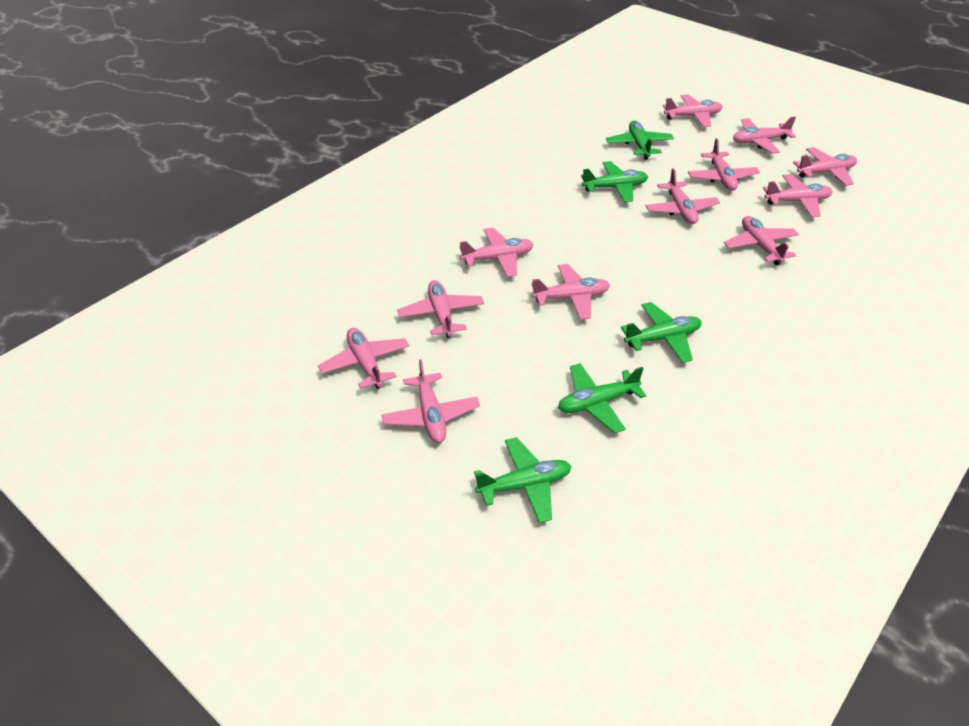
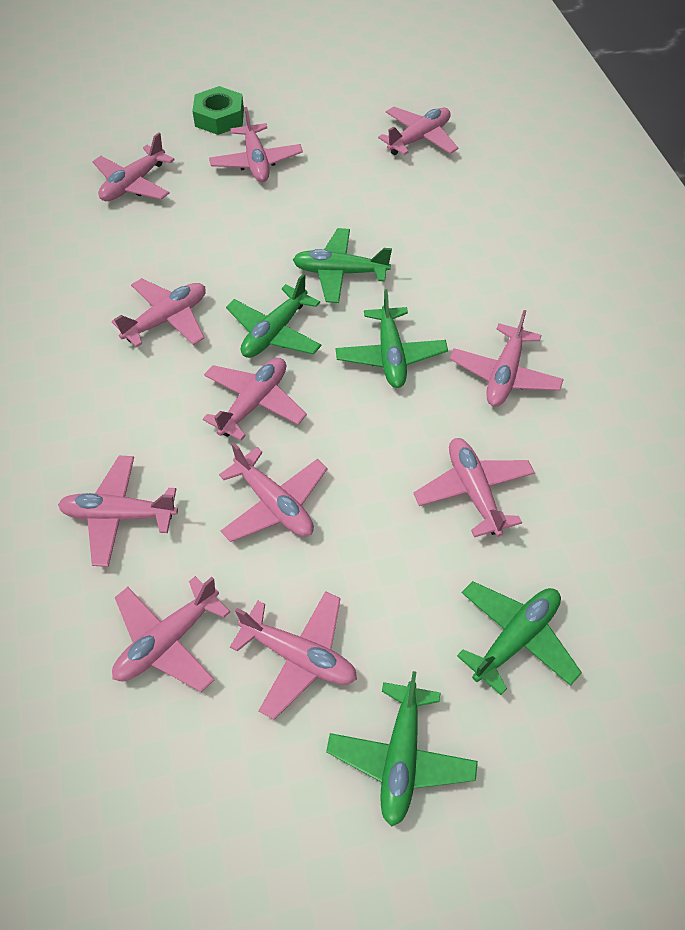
green nut: none = 0 -> [192,86,244,135] = 1
pink plane: [318,328,409,389] [381,359,480,443] [397,280,484,338] [459,227,534,277] [531,264,610,320] [646,168,720,224] [663,94,722,127] [688,138,760,191] [724,216,799,265] [733,117,796,154] [763,174,833,217] [793,147,857,186] = 12 -> [58,456,178,567] [92,133,175,201] [112,278,206,347] [112,576,230,692] [203,358,307,441] [209,107,303,182] [219,442,327,542] [230,591,357,720] [378,107,459,155] [413,438,535,537] [450,310,564,406] = 11

